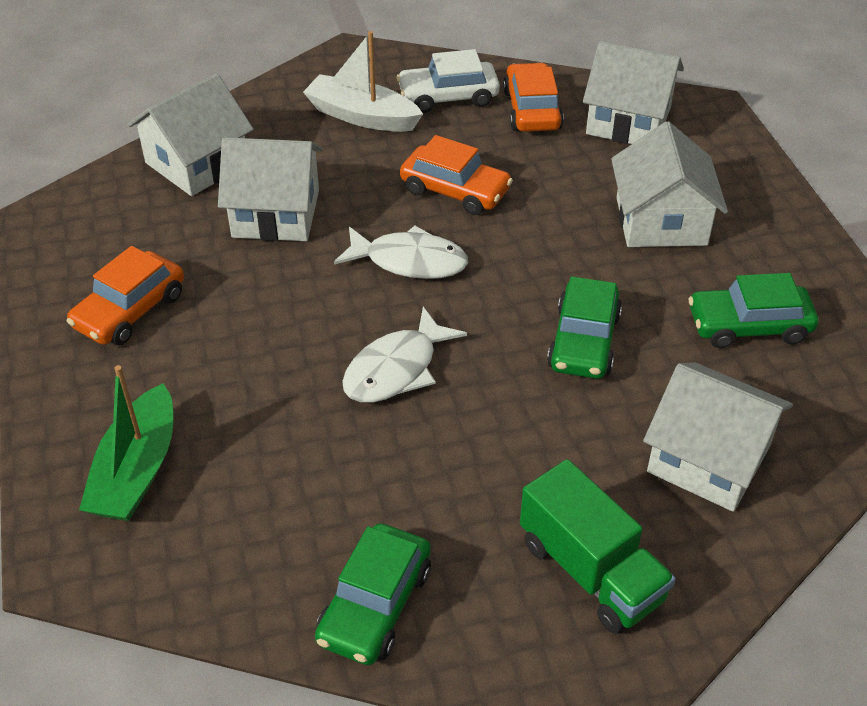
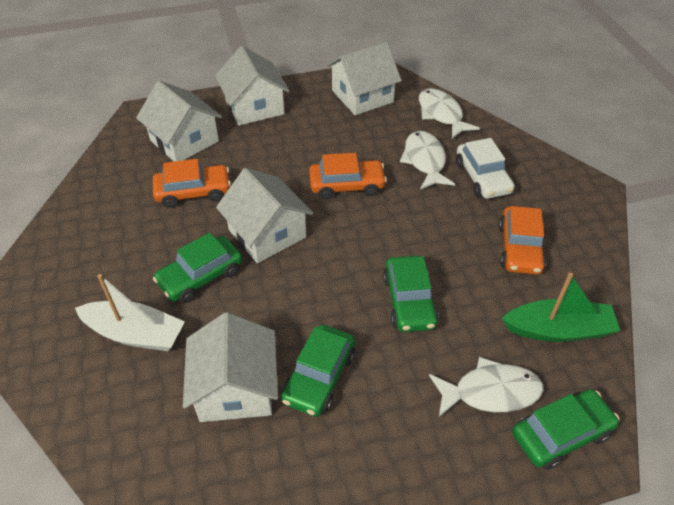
green car: [315,523,431,665] [547,276,622,379] [688,273,818,348] = 3 -> [153,232,242,303] [281,325,355,417] [383,256,439,332] [513,389,619,470] = 4
green truck: [520,459,675,634] = 1 -> none = 0
white fish: [334,226,468,279] [342,307,467,403] = 2 -> [400,131,455,190] [419,88,480,139] [429,357,543,417] = 3

